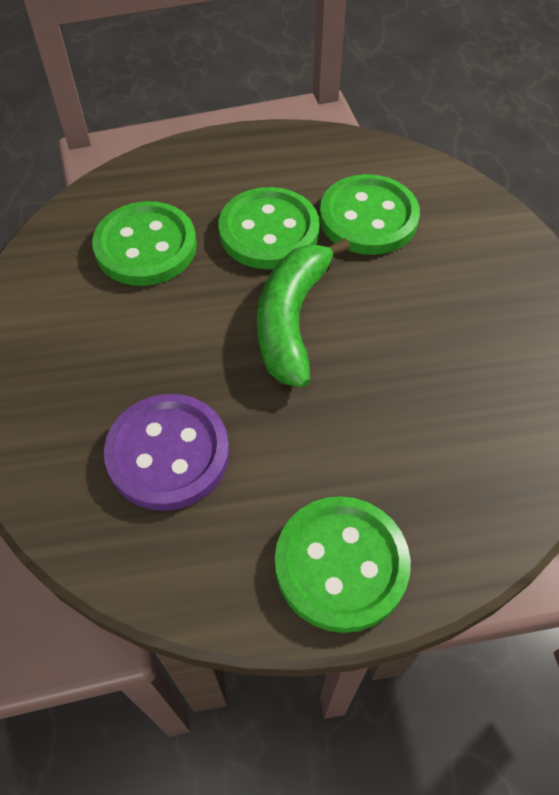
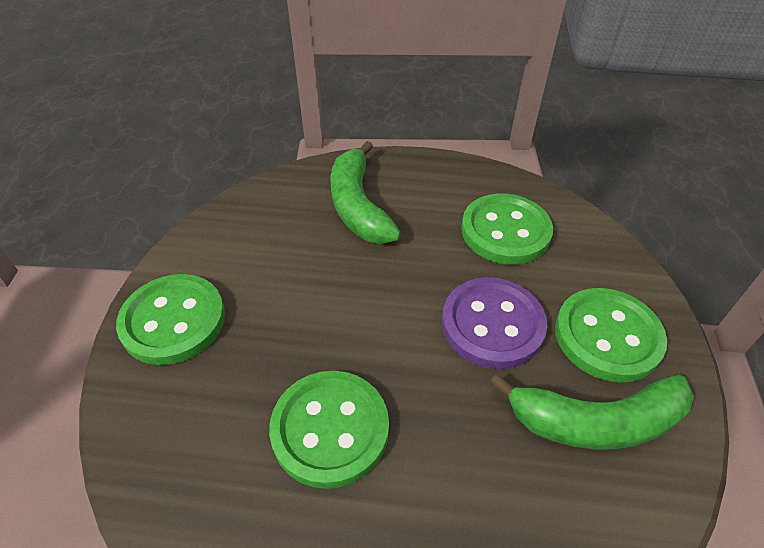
green banana: [257,238,350,387] = 1 -> [331,141,401,244] [489,374,694,450] = 2

